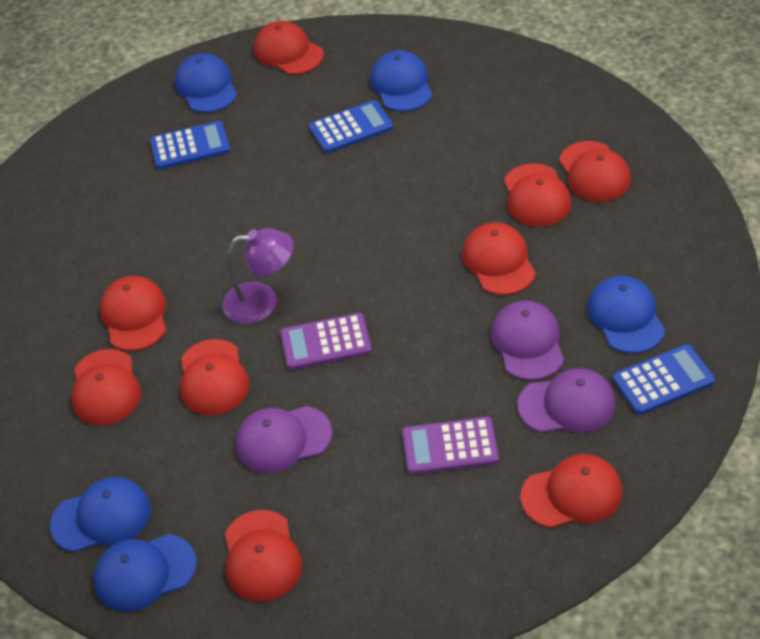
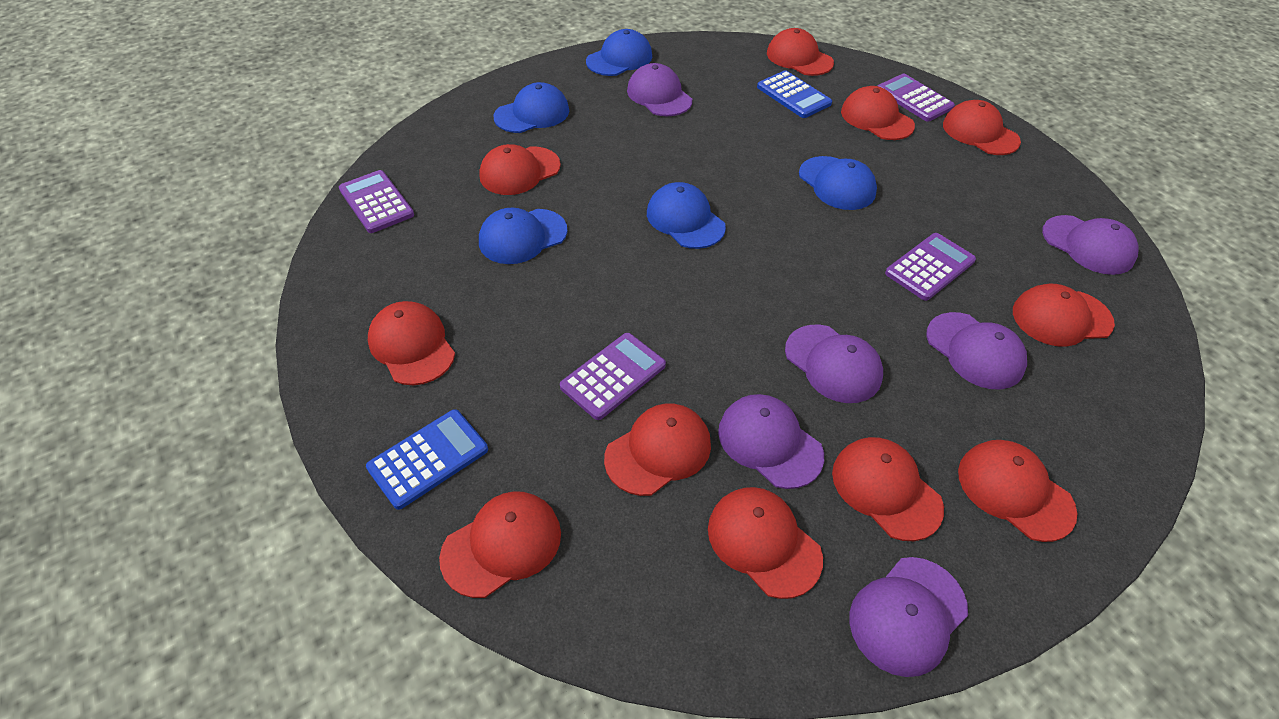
blue calculator: [150,121,230,169] [309,100,393,153] [613,344,715,415] = 3 -> [366,409,488,510] [757,70,832,118] = 2
purple calculator: [280,313,372,370] [402,417,499,475] = 2 -> [339,170,414,233] [560,333,666,420] [878,74,955,122] [885,233,976,301] = 4
purple cap: [236,406,332,473] [491,301,564,380] [518,368,616,433] = 3 -> [627,63,692,116] [718,394,824,489] [785,325,883,403] [849,557,968,677] [927,312,1027,389] [1042,215,1139,275] = 6
purple lamp: [222,228,294,324] = 1 -> none = 0
red cap: [71,349,141,426] [100,276,166,351] [180,339,249,415] [225,510,302,602] [254,21,324,75] [462,222,536,295] [504,163,571,227] [520,454,622,528] [559,141,631,202] = 9 -> [368,301,455,385] [439,491,561,598] [479,144,561,195] [604,404,711,496] [708,487,823,599] [767,28,834,76] [832,437,944,541] [841,86,915,140] [943,100,1021,155] [958,440,1077,542] [1013,284,1115,347] = 11

